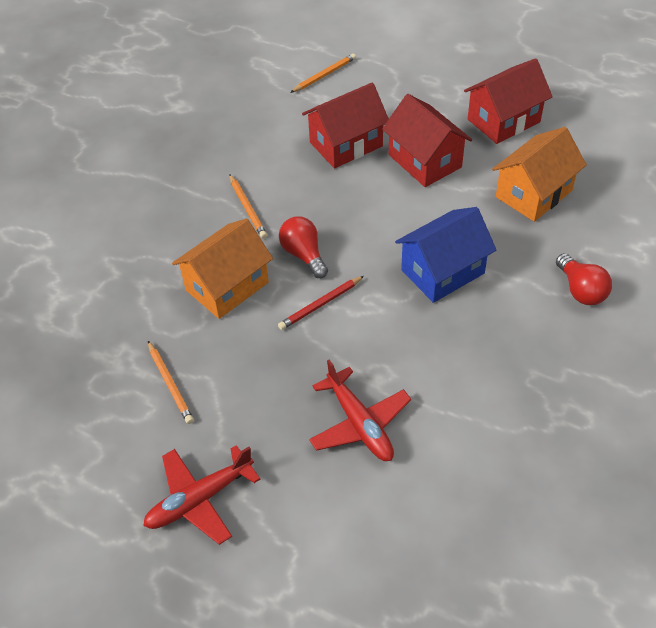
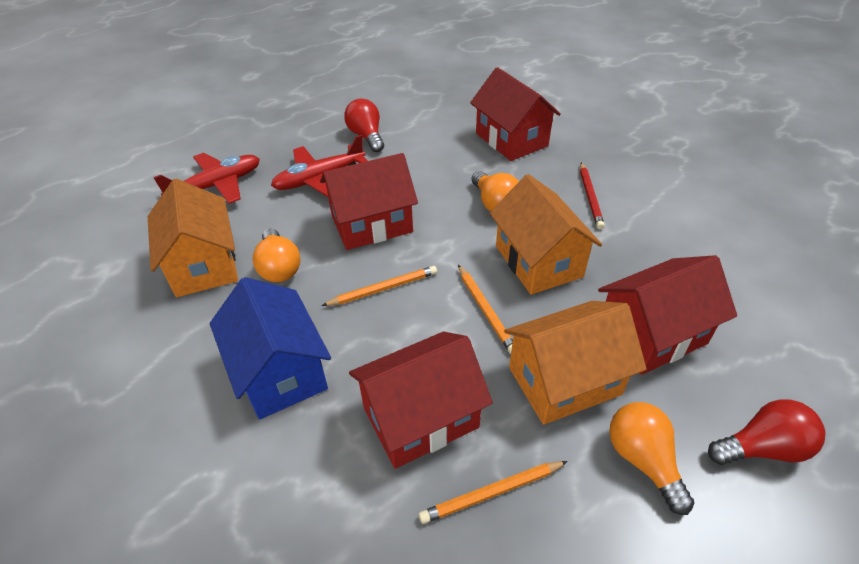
orange house: [172,218,273,319] [492,127,587,222] = 2 -> [148,179,238,297] [490,174,602,295] [504,301,647,425] = 3
orange light bulb: none = 0 -> [253,228,301,282] [471,171,519,212] [609,402,694,515] = 3
red house: [302,83,389,168] [382,94,472,187] [464,58,553,144] = 3 -> [320,153,418,250] [349,332,493,469] [470,67,561,161] [598,255,737,375] = 4

